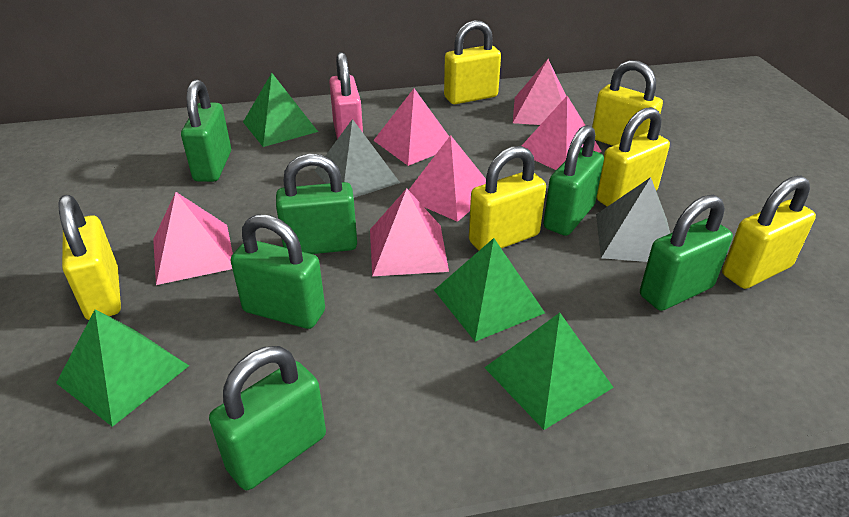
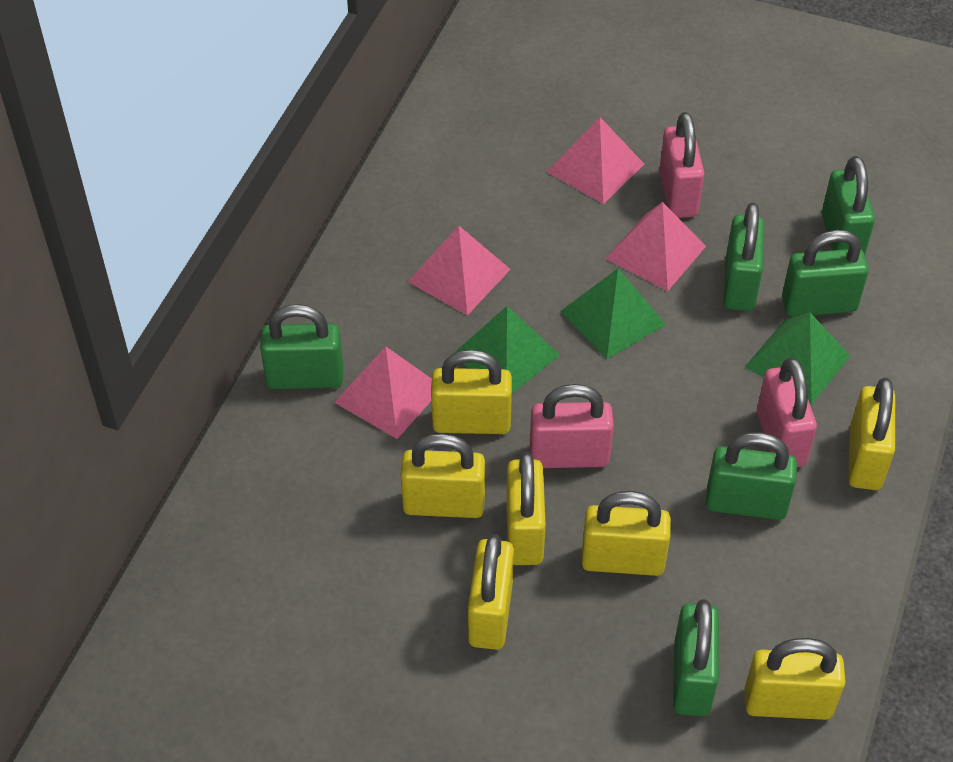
green pyramid: [56,310,189,427] [243,73,318,147] [434,238,545,342] [484,313,614,430] = 4 -> [453,306,560,393] [560,269,666,359] [745,312,851,405] = 3
grey pyramid: [314,119,400,198] [596,177,670,262] = 2 -> none = 0
pink padlock: [329,52,363,139] = 1 -> [530,384,614,468] [659,112,705,218] [757,357,817,467] = 3
pink pyramid: [153,192,233,285] [370,188,449,276] [373,88,449,166] [409,135,486,222] [513,59,566,125] [522,96,602,170] = 6 -> [334,346,432,439] [408,225,511,316] [547,117,644,204] [605,202,706,291] = 4
yellow padlock: [59,195,121,320] [444,20,501,104] [469,146,546,250] [592,60,663,146] [596,107,670,206] [722,175,816,289] = 6 -> [401,433,485,518] [431,349,512,434] [468,534,514,650] [506,452,546,565] [582,491,671,576] [745,638,846,720] [849,378,895,490] = 7

